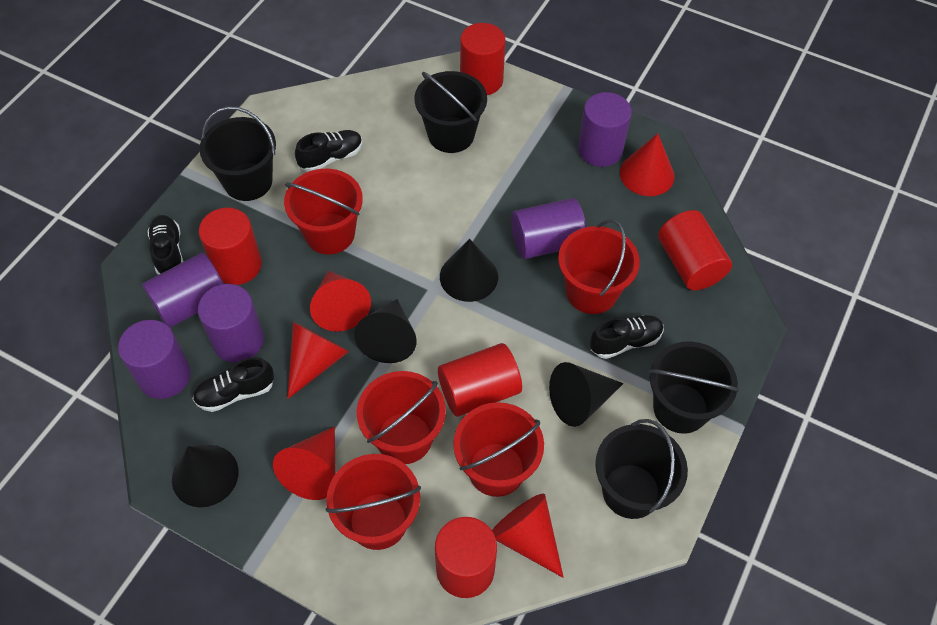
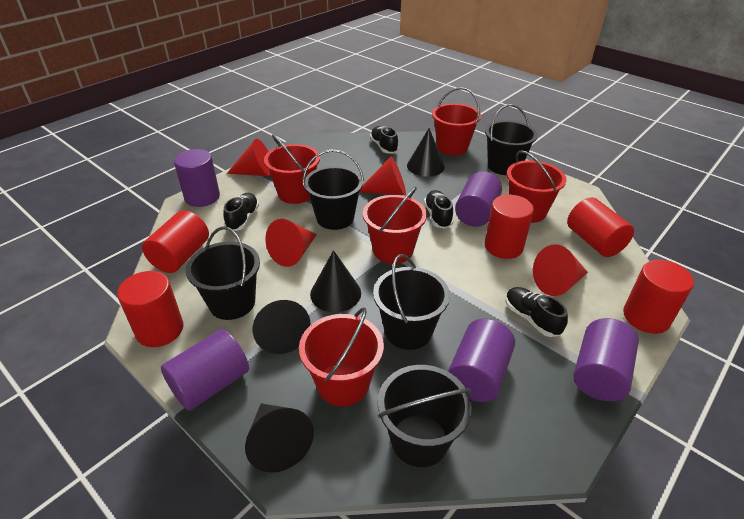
black bucket: [199,106,276,201] [415,71,487,153] [595,419,688,519] [648,342,739,434] = 4 -> [186,226,260,320] [303,150,364,230] [373,254,450,350] [378,365,472,467] [485,104,538,175] = 5
red cone: [273,427,336,500] [287,322,349,399] [310,271,371,332] [492,494,564,578] [620,133,675,196] = 5 -> [227,139,271,176] [266,219,317,267] [359,156,406,195] [533,244,588,296] = 4

